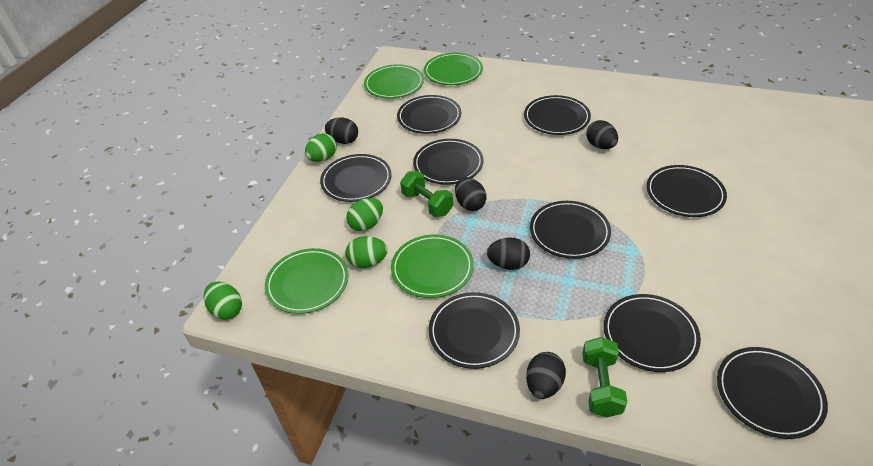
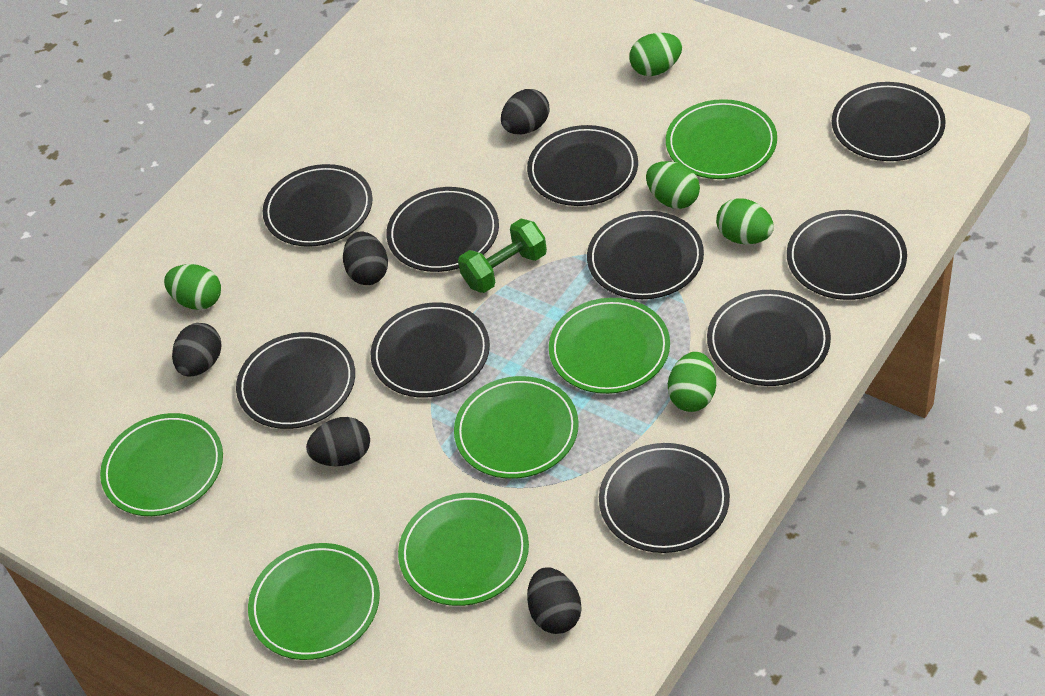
black plate: [320,154,392,202] [397,95,461,134] [413,139,484,185] [429,292,520,369] [524,95,591,135] [530,201,611,259] [603,294,701,372] [646,165,727,217] [717,347,828,439] = 9 -> [236,332,355,429] [263,164,373,247] [371,302,490,397] [386,187,499,272] [527,125,638,206] [587,211,704,299] [599,443,730,553] [707,290,831,386] [787,210,907,300] [832,82,946,161] = 10
green dumbbell: [400,171,453,217] [582,337,627,418] = 2 -> [458,219,547,293] = 1
green egg: [204,282,242,320] [305,133,337,162] [345,236,388,268] [346,198,383,231] = 4 -> [164,264,221,310] [629,33,682,76] [646,161,700,209] [668,352,716,412] [716,198,774,244] = 5
green plate: [265,248,348,314] [364,64,424,98] [391,234,474,298] [424,53,483,85] = 4 -> [100,413,223,516] [248,543,380,660] [398,493,529,606] [454,376,579,479] [549,298,670,394] [666,99,777,179] = 6

